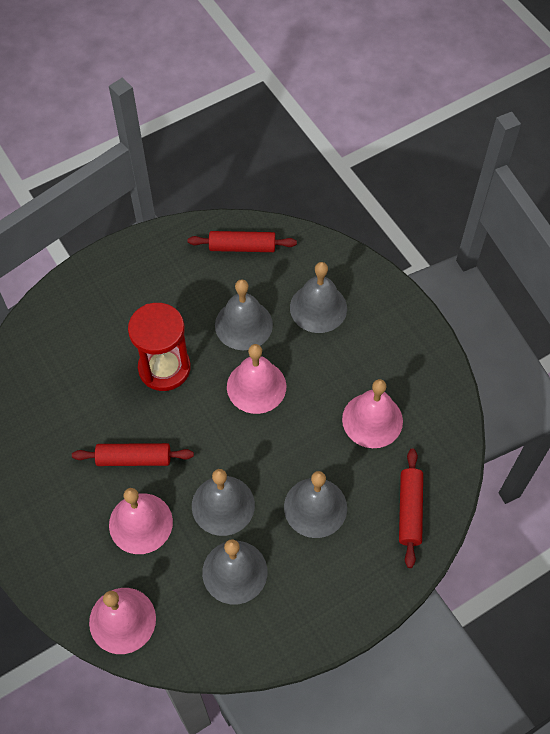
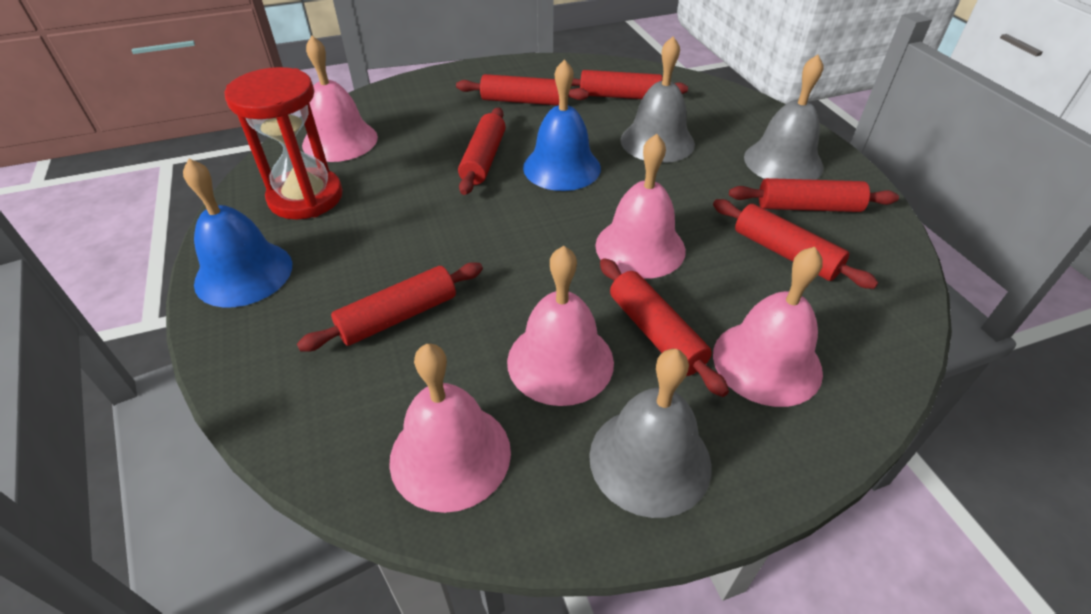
blue bell: none = 0 -> [183,159,292,308] [523,59,601,191] = 2
grey bell: [192,469,255,536] [202,539,267,604] [215,279,273,350] [284,471,347,538] [290,262,347,333] = 5 -> [589,349,712,518] [620,36,695,163] [744,54,823,180] = 3
pink bell: [89,588,156,654] [109,488,173,554] [227,344,286,414] [342,379,403,448] = 4 -> [302,36,378,162] [389,343,511,513] [507,246,614,406] [595,134,686,279] [713,247,823,407] = 5
red rolling pin: [72,443,194,466] [188,231,297,252] [399,449,423,568] = 3 -> [297,262,483,352] [456,74,589,106] [458,107,506,195] [571,70,688,99] [600,258,729,397] [713,199,879,289] [729,178,899,212] = 7

